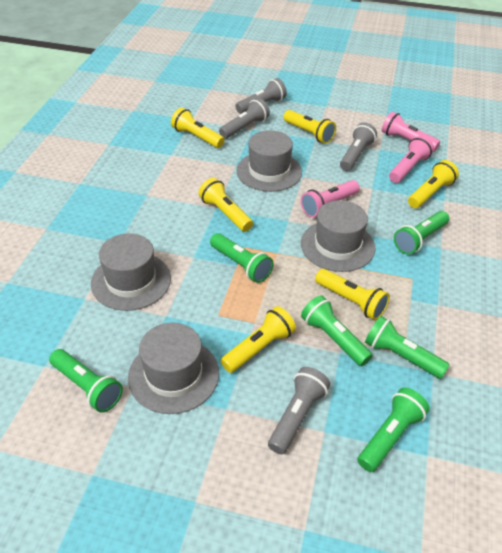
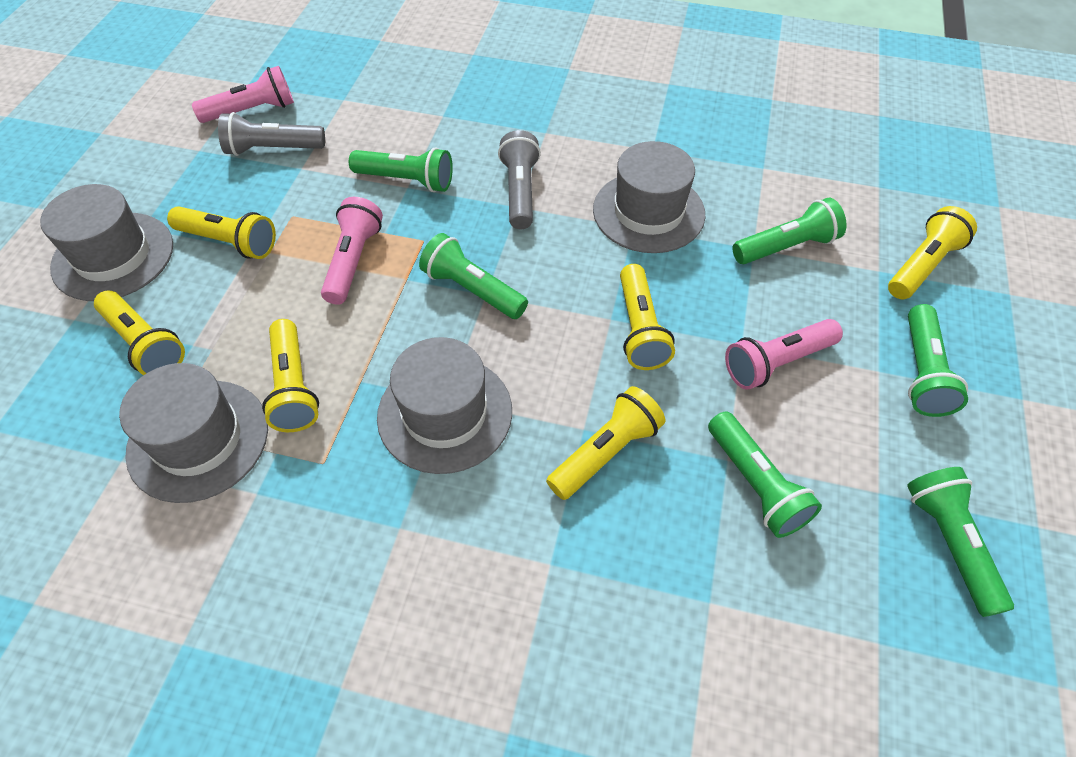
grey flashlight: [219,98,270,139] [235,78,287,114] [268,367,330,455] [340,122,377,171] = 4 -> [218,112,325,156] [498,130,541,229] = 2

